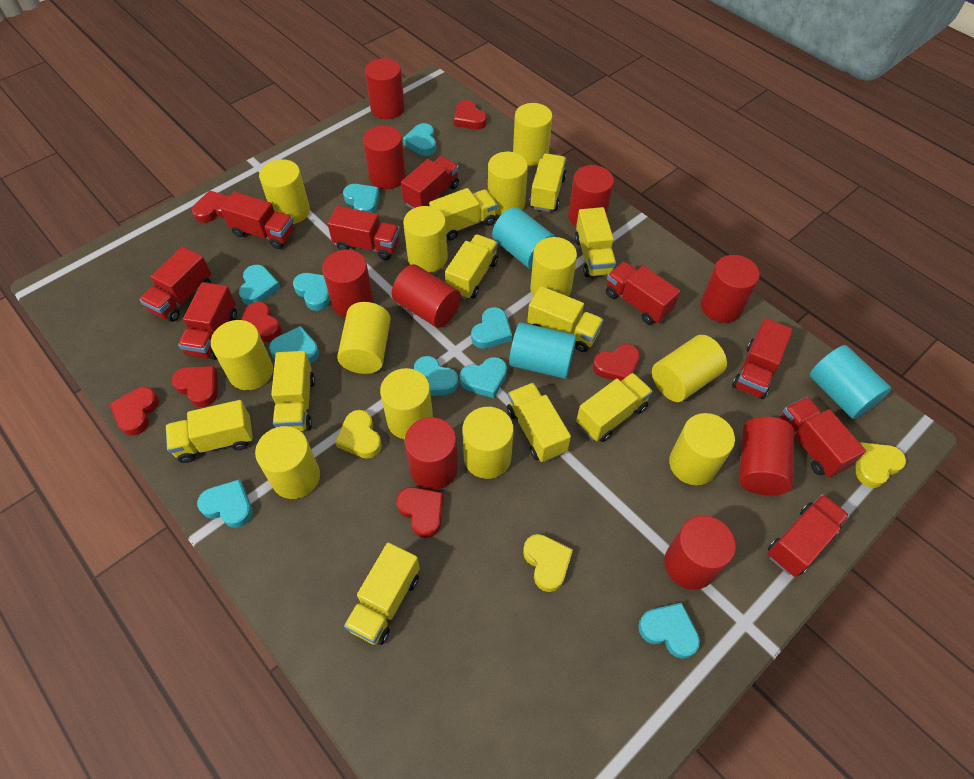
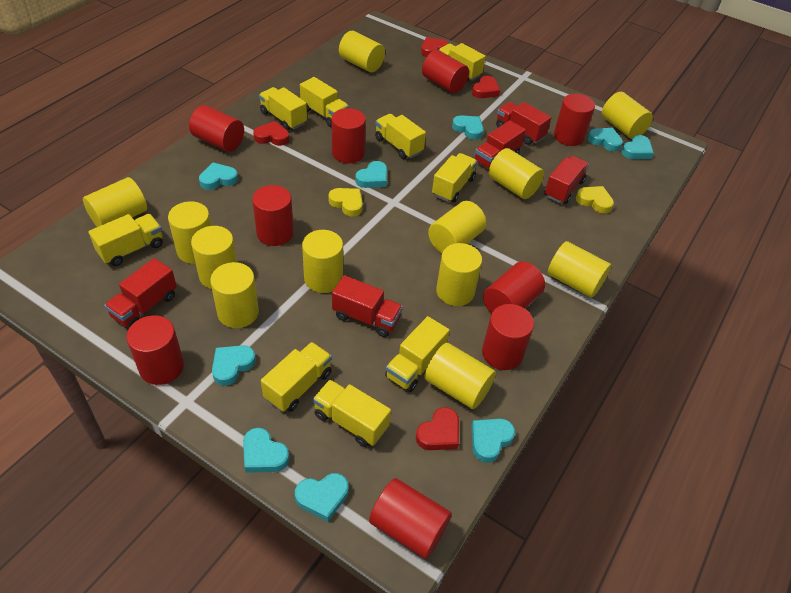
red heart: [110,387,159,436] [172,366,217,407] [192,190,230,223] [241,302,282,342] [396,487,444,538] [454,100,487,130] [593,344,640,381] = 7 -> [253,121,289,146] [416,407,459,450] [421,37,449,57] [472,76,500,98] = 4
red truck: [139,247,211,322] [178,282,237,360] [220,192,295,249] [328,206,400,260] [401,156,459,209] [606,262,680,325] [732,318,793,399] [768,494,849,577] [780,397,866,477] = 9 -> [104,258,177,328] [332,275,403,337] [474,120,526,169] [496,102,551,145] [544,156,589,204] = 5
turquoise cylinder: [492,207,555,270] [509,322,576,379] [810,345,891,419] = 3 -> none = 0
turquoise heart: [197,479,253,528] [239,265,280,305] [269,326,319,364] [293,273,330,311] [343,184,380,213] [403,123,436,156] [414,356,458,396] [460,357,507,398] [471,307,512,349] [638,603,700,659] = 10 -> [199,163,238,190] [212,345,256,386] [243,428,289,472] [295,473,349,522] [355,161,387,188] [452,115,484,140] [472,419,515,463] [588,128,623,152] [622,135,654,159] = 9
yellow heart: [335,410,382,459] [523,534,573,592] [856,442,906,488] = 3 -> [328,188,363,217] [576,186,614,213] = 2
yellow truck: [166,400,253,463] [271,351,315,431] [344,543,420,645] [429,188,497,240] [445,234,498,299] [507,383,571,462] [527,286,604,352] [529,153,566,212] [575,207,616,277] [576,373,653,442] = 10 -> [88,214,163,266] [259,87,307,130] [261,342,332,412] [300,77,349,127] [313,380,391,447] [375,114,426,159] [385,316,450,392] [432,153,477,202] [439,43,486,81] = 9

